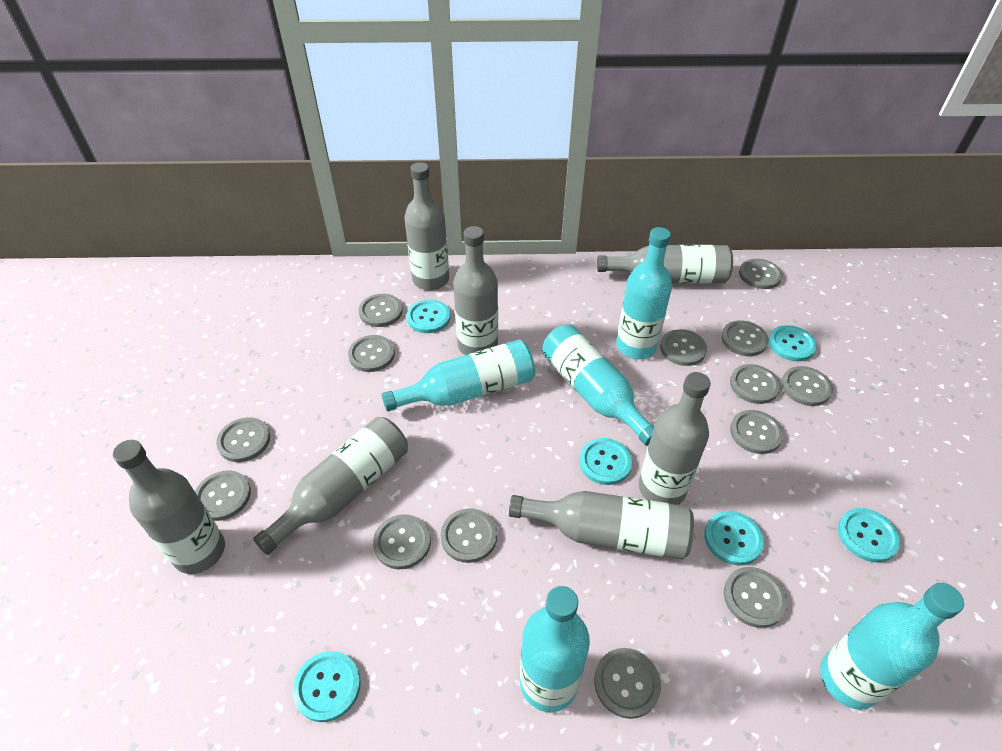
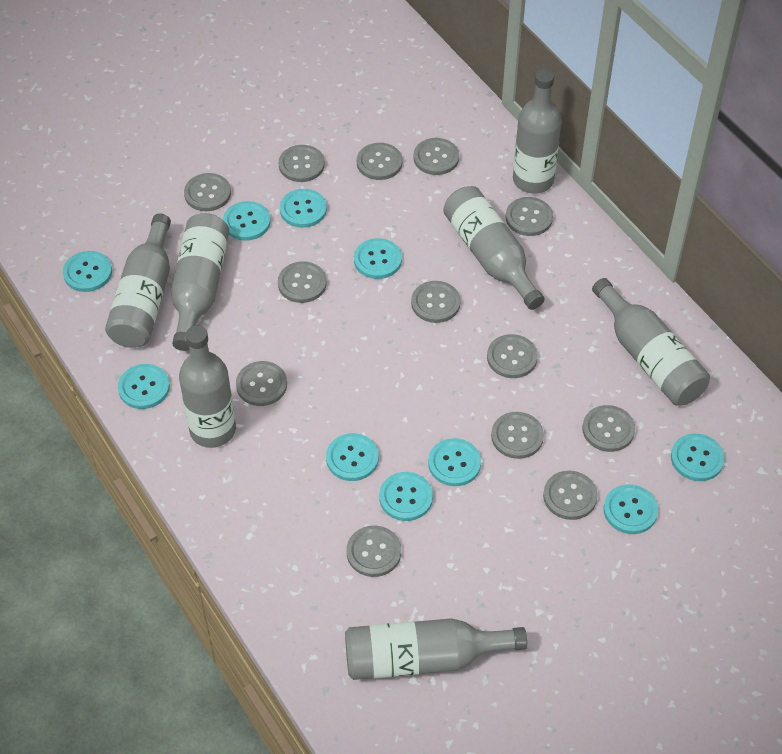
grey button: [195,471,251,521] [216,417,270,462] [348,335,395,372] [359,294,403,327] [373,514,431,569] [440,508,497,563] [594,648,661,719] [660,329,707,366] [721,321,769,356] [724,567,787,628] [730,364,780,404] [730,410,783,454] [739,259,783,289] [781,366,833,406] = 14 -> [184,173,231,211] [236,361,287,406] [278,261,327,303] [279,145,325,182] [347,526,401,577] [357,143,403,180] [411,281,461,323] [413,138,459,175] [487,334,538,378] [491,412,544,459] [506,197,553,236] [543,471,598,520] [582,405,635,452] = 13
turquoise bottle: [382,340,535,411] [520,586,590,712] [542,325,654,446] [616,227,672,359] [820,583,964,710] = 5 -> none = 0
turquoise button: [293,651,361,722] [407,299,451,333] [579,438,632,485] [704,511,764,565] [769,325,817,361] [838,508,900,562] = 6 -> [63,251,112,292] [118,364,170,409] [223,201,270,241] [280,189,327,228] [326,433,379,481] [354,238,402,279] [379,472,433,521] [428,438,481,486] [604,484,658,534] [671,433,725,481] = 10

